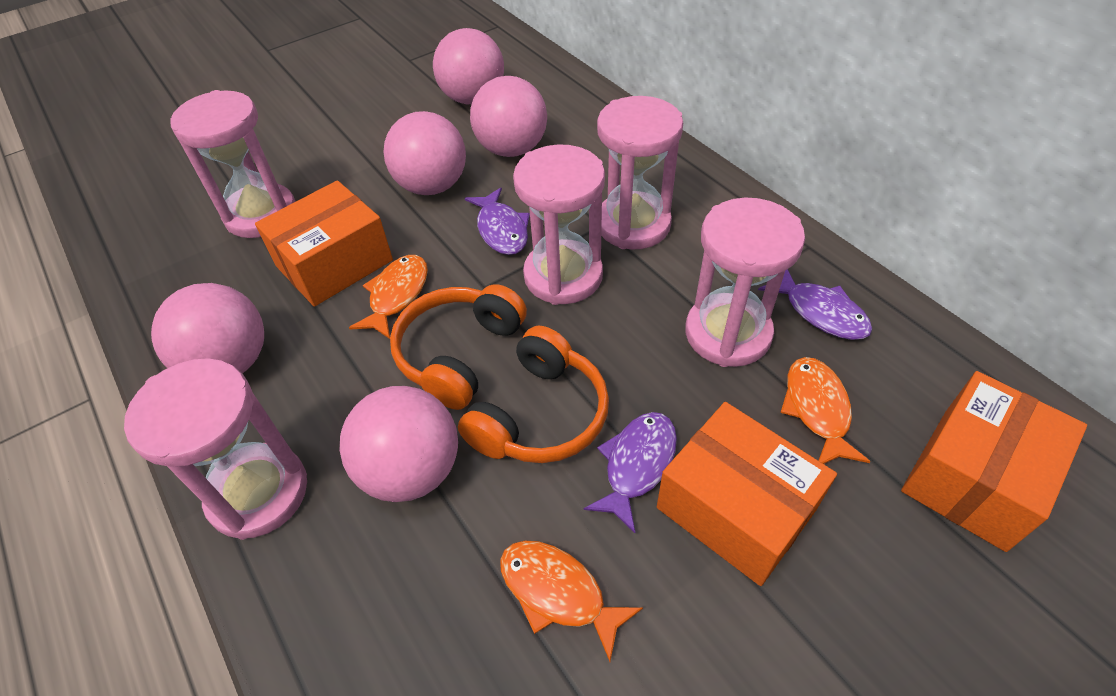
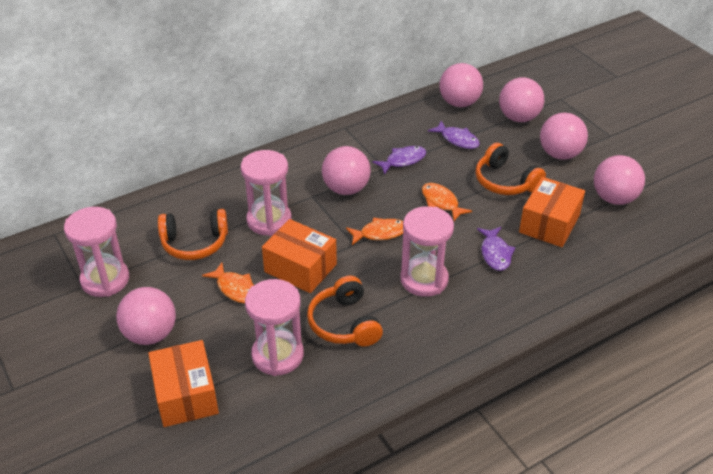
orange headphones: [390,284,527,410] [458,326,609,463] = 2 -> [158,209,228,260] [307,276,383,347] [475,143,546,195] = 3
pink ball: [151,283,264,373] [340,386,458,502] [383,111,466,195] [433,28,504,104] [470,76,547,157] = 5 -> [116,287,176,345] [322,146,371,195] [439,63,483,107] [499,77,544,122] [540,113,588,160] [594,155,645,205] = 6
pink hourglass: [124,358,307,540] [171,90,296,238] [513,144,605,305] [597,96,683,249] [685,198,805,367] = 5 -> [64,207,129,297] [241,150,292,236] [245,279,304,376] [400,206,454,297] = 4

